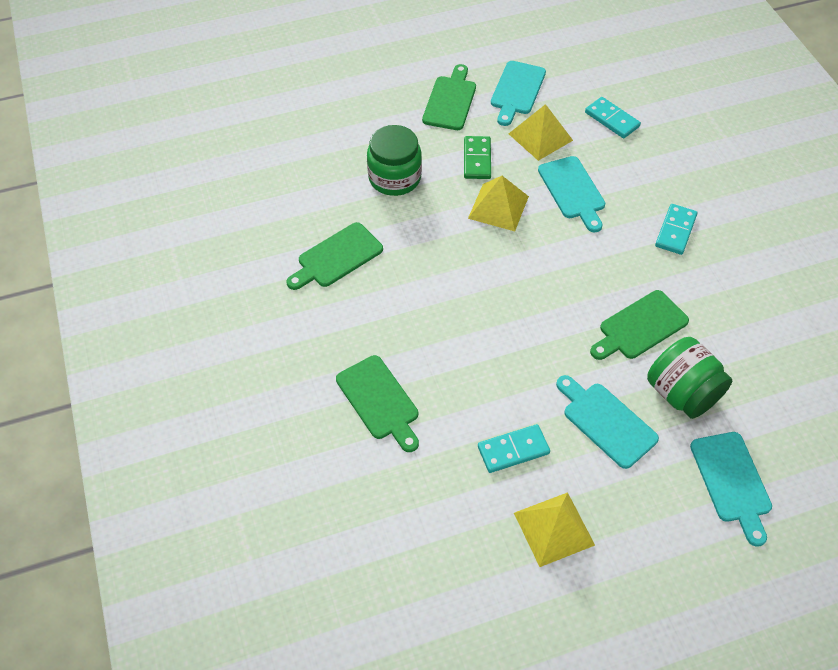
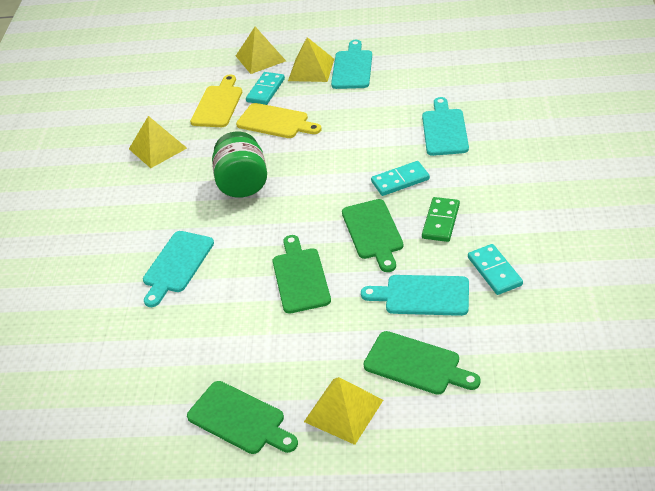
green jar: [367,125,422,196] [647,337,733,419] = 2 -> [212,132,267,198] = 1
yellow cutting board: none = 0 -> [190,74,242,127] [236,103,322,138] = 2
yellow pyramid: [468,176,529,231] [509,104,573,161] [514,492,595,567] = 3 -> [129,116,187,168] [236,27,286,74] [288,37,334,82] [304,377,383,445] = 4

